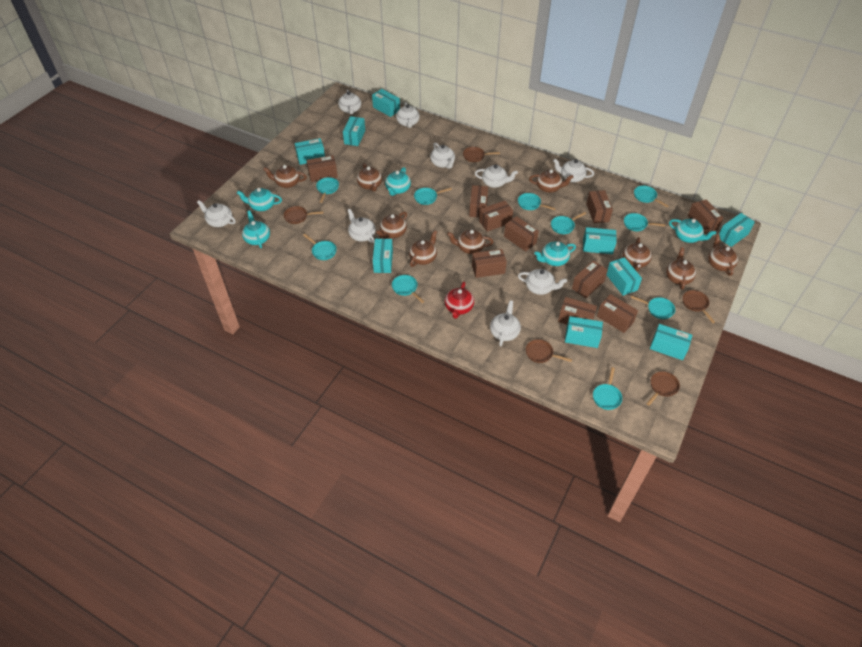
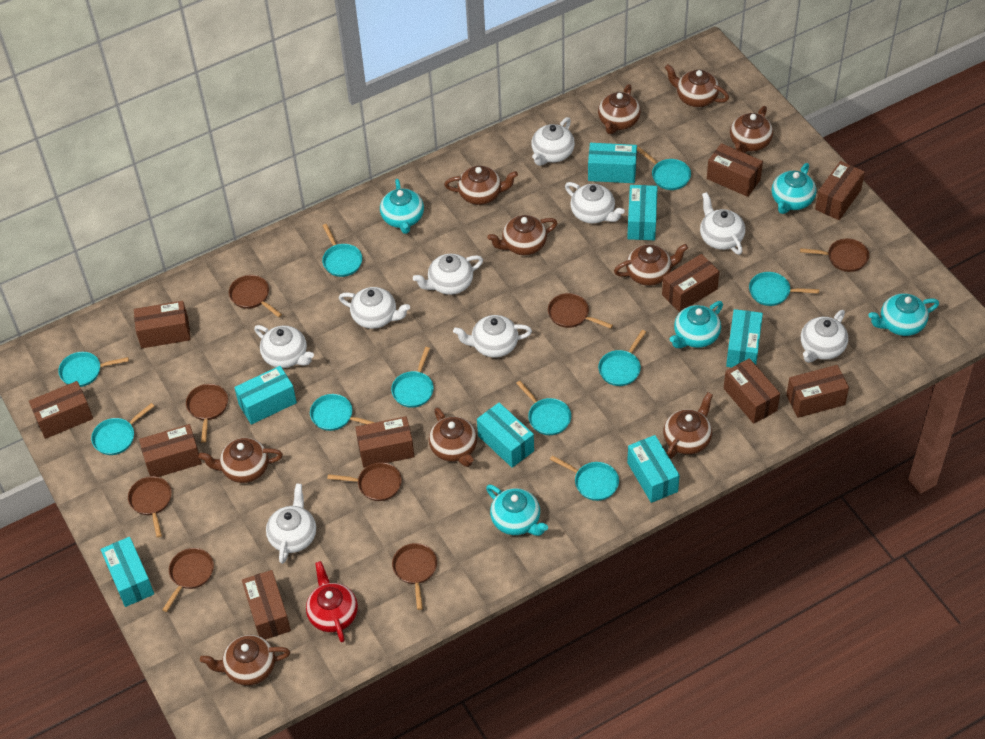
brown pan: [283,206,324,224] [463,147,500,162] [526,339,572,363] [646,371,680,406] [682,290,715,323] = 5 -> [128,476,172,538] [162,548,214,612] [186,384,228,443] [229,275,282,317] [327,462,402,501] [392,543,437,610] [548,293,613,329] [800,238,869,272] = 8
brown teapot: [263,165,307,188] [357,163,382,191] [376,212,407,239] [409,230,437,267] [447,229,494,254] [529,169,574,193] [623,237,652,271] [666,247,696,290] [708,234,738,276] = 9 -> [199,438,283,483] [200,635,290,686] [429,408,477,467] [444,166,518,205] [487,215,558,255] [598,84,641,134] [614,244,688,286] [663,392,713,459] [665,64,729,107] [730,106,773,153] = 10
turquoise box: [295,138,325,165] [343,116,365,146] [372,89,400,117] [373,239,393,273] [565,316,603,348] [583,227,617,254] [606,257,642,296] [650,324,693,360] [719,213,755,247] = 9 -> [101,537,154,607] [234,366,297,425] [477,403,534,468] [588,143,637,183] [627,185,658,240] [627,435,680,503] [726,309,763,367] = 7

